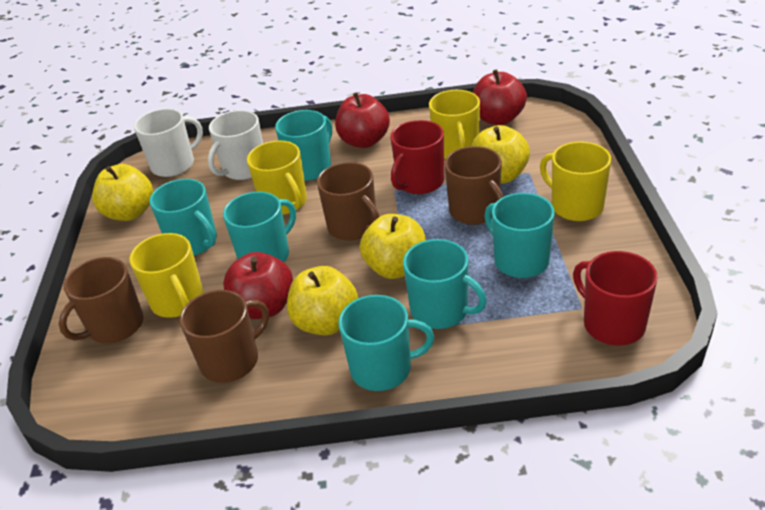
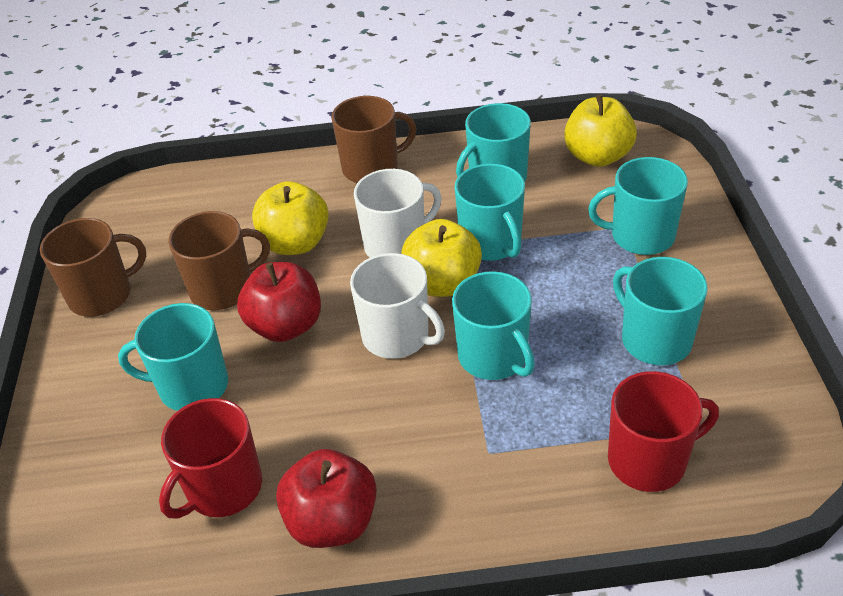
brown mug: [59,257,144,344] [180,290,269,383] [317,162,379,241] [444,146,504,225] = 4 -> [40,218,146,317] [168,211,270,310] [332,96,416,183] = 3
red apple: [223,252,293,319] [335,92,390,148] [473,69,527,125] = 3 -> [237,262,321,342] [276,449,377,548] = 2
yellow apple: [92,164,153,221] [287,266,358,336] [360,214,426,279] [471,125,530,184] = 4 -> [252,181,329,255] [401,219,482,297] [564,95,637,167] = 3
yellow mug: [129,233,204,318] [247,141,307,215] [429,90,480,159] [540,142,611,221] = 4 -> none = 0

